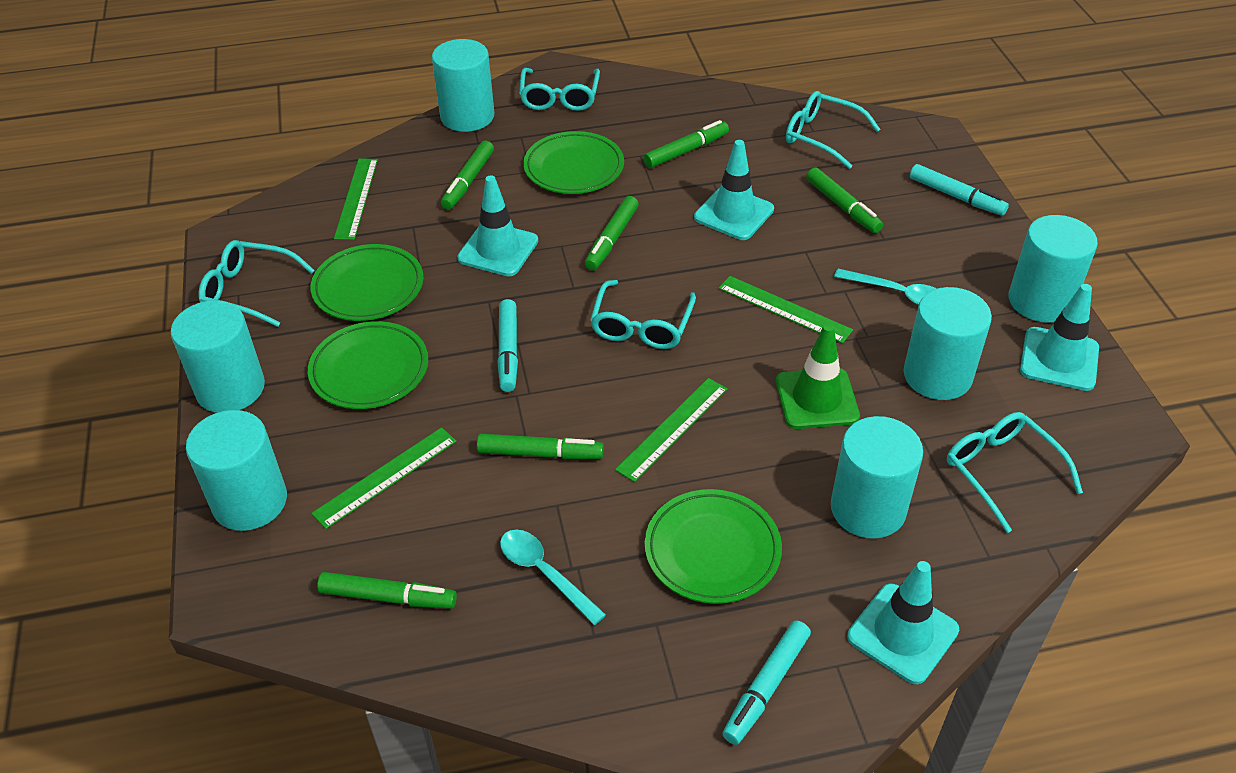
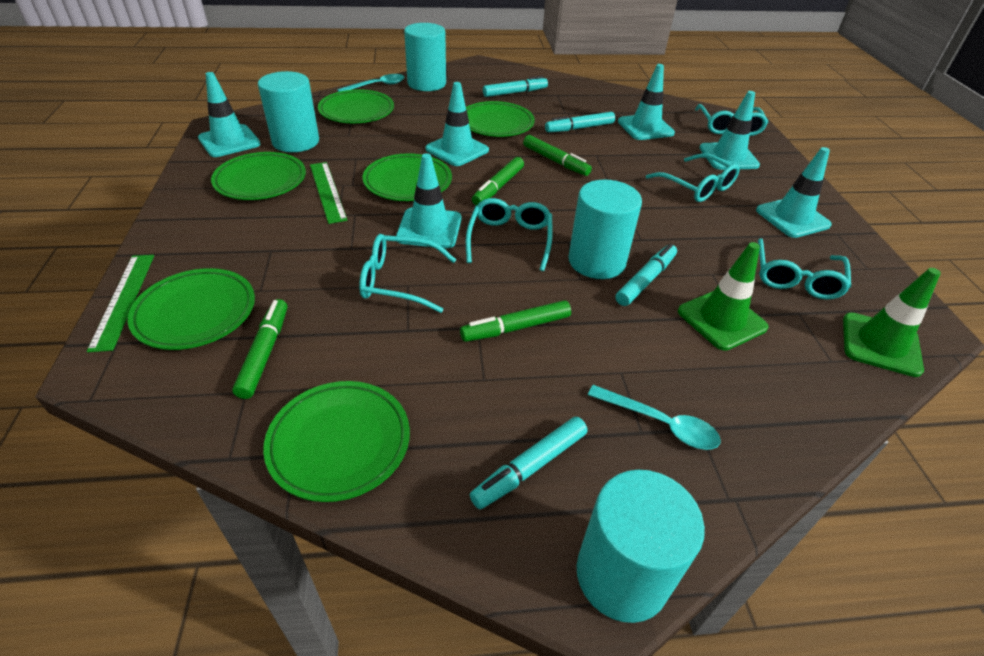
green marker: [317,572,457,609] [441,141,494,210] [477,434,604,459] [585,196,639,270] [644,120,729,168] [806,167,883,233] = 6 -> [232,299,287,399] [460,300,571,342] [472,157,524,205] [523,135,592,176] = 4
green plate: [308,321,428,409] [311,244,423,321] [523,131,624,194] [645,489,782,604] = 4 -> [128,268,255,350] [211,152,306,200] [263,381,410,502] [318,89,394,123] [363,153,452,201] [466,101,535,137] = 6
green ruler: [311,427,457,529] [334,159,378,240] [615,378,728,482] [719,276,853,344] = 4 -> [87,255,154,352] [310,162,347,224] = 2
green traffic cone: [776,323,860,429] = 1 -> [678,242,769,351] [843,268,941,377] = 2
turquoise cylinder: [171,300,265,413] [186,410,287,531] [432,39,494,132] [831,416,923,539] [904,287,992,400] [1008,215,1098,323] = 6 -> [258,71,319,152] [404,23,446,91] [568,180,642,279] [577,470,705,623] = 4
turquoise marker: [497,299,518,392] [722,620,811,745] [910,164,1009,216] = 3 -> [470,417,588,509] [483,76,548,97] [545,112,615,132] [615,244,677,306] = 4
turquoise traffic cone: [457,175,538,276] [694,140,774,240] [847,561,959,684] [1020,284,1099,391] = 4 -> [198,72,260,157] [396,153,461,248] [425,82,489,166] [618,64,675,140] [699,91,760,170] [756,147,832,238] = 6

